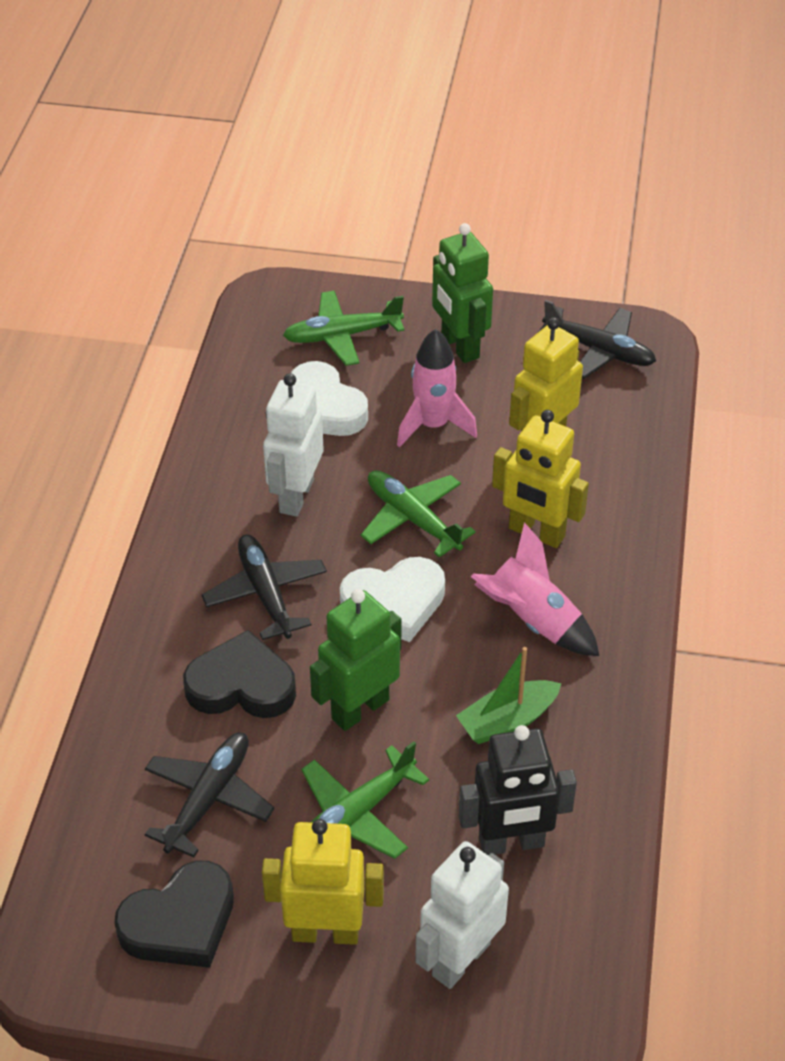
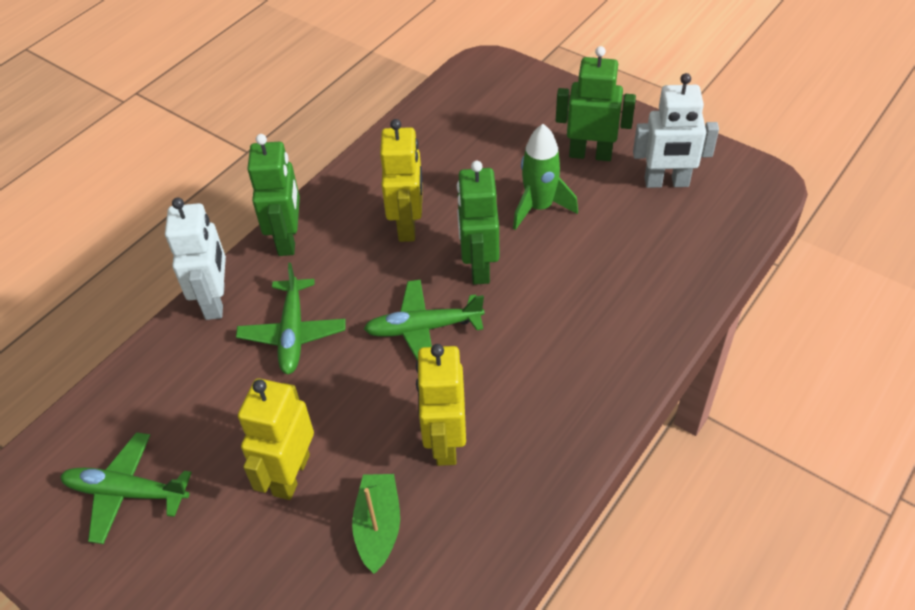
black heart: [114,861,234,968] [183,630,296,718] = 2 -> none = 0
black plane: [145,732,275,857] [201,534,327,640] [538,300,656,379] = 3 -> none = 0
black robot: [459,725,577,855] = 1 -> none = 0
green robot: [310,589,401,731] [432,223,493,363] = 2 -> [247,134,300,256] [457,161,499,285] [556,46,636,161] = 3
green rocket: none = 0 -> [513,124,578,230] = 1
pink rocket: [397,329,477,448] [471,522,599,656] = 2 -> none = 0
white heart: [291,361,368,436] [340,557,445,642] = 2 -> none = 0

